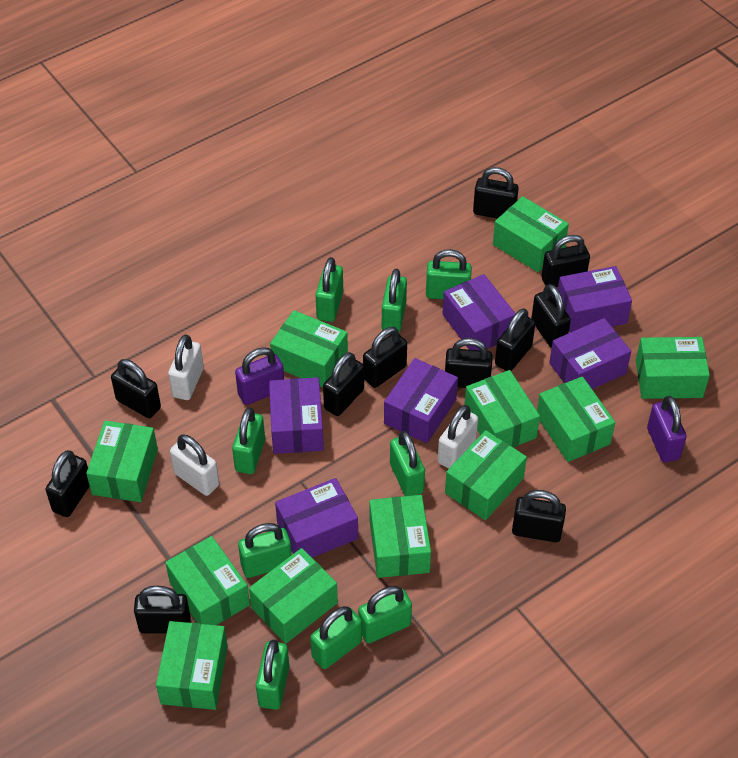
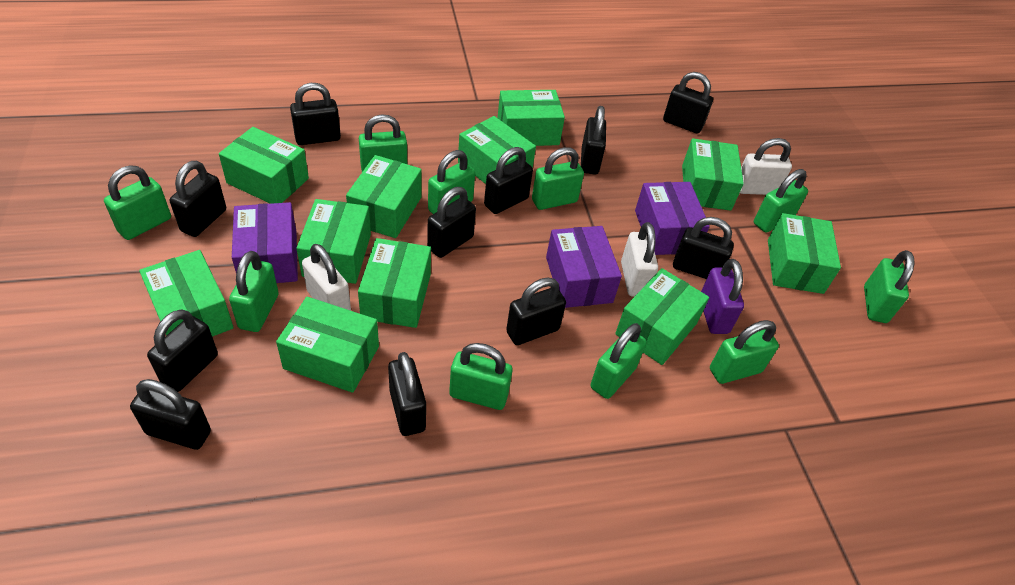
green padlock: [232,407,265,474] [238,523,292,578] [256,639,289,710] [310,606,362,669] [315,257,343,322] [358,586,412,644] [382,269,407,333] [390,431,425,496] [426,249,472,299] = 9 -> [104,165,171,240] [229,251,279,332] [359,114,407,172] [428,150,475,214] [449,343,513,410] [532,147,584,210] [590,323,647,399] [710,320,779,384] [754,169,808,233] [864,250,914,323] = 10
purple box: [269,377,324,454] [275,478,358,558] [384,358,458,443] [442,274,516,350] [549,318,631,389] [558,266,632,333] = 6 -> [232,202,298,283] [546,226,622,308] [635,182,710,255] = 3
purple padlock: [235,347,284,405] [647,396,687,462] = 2 -> [701,259,744,334] = 1

